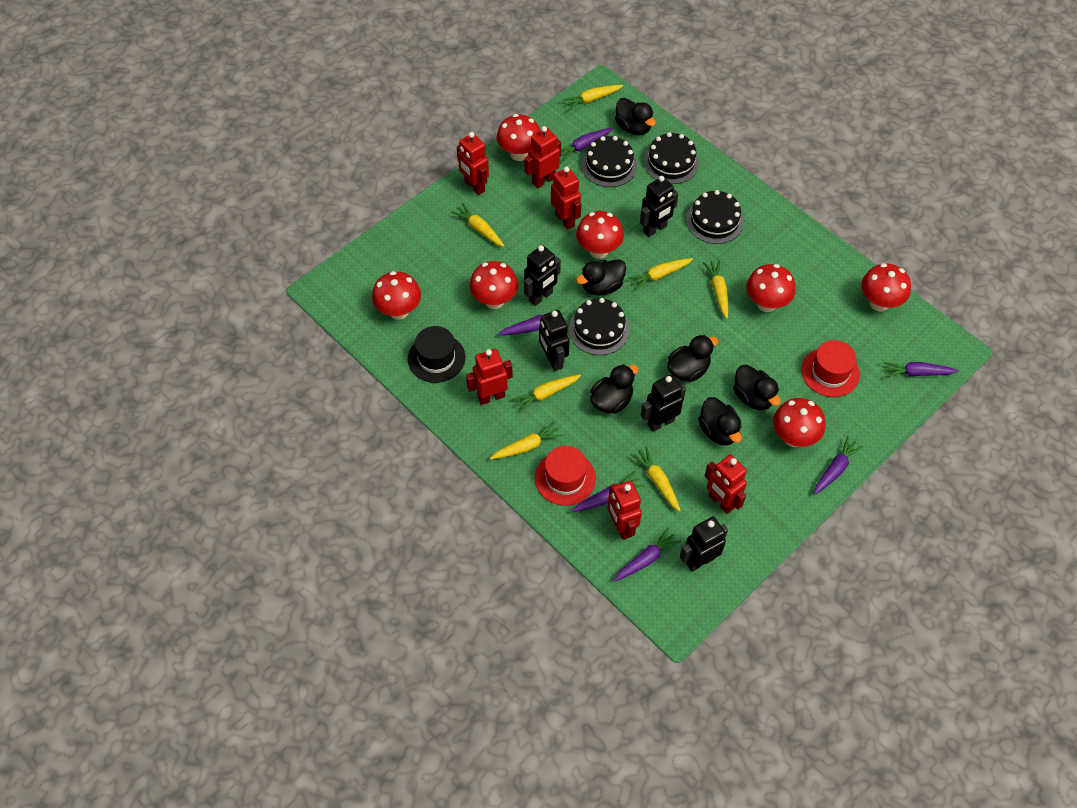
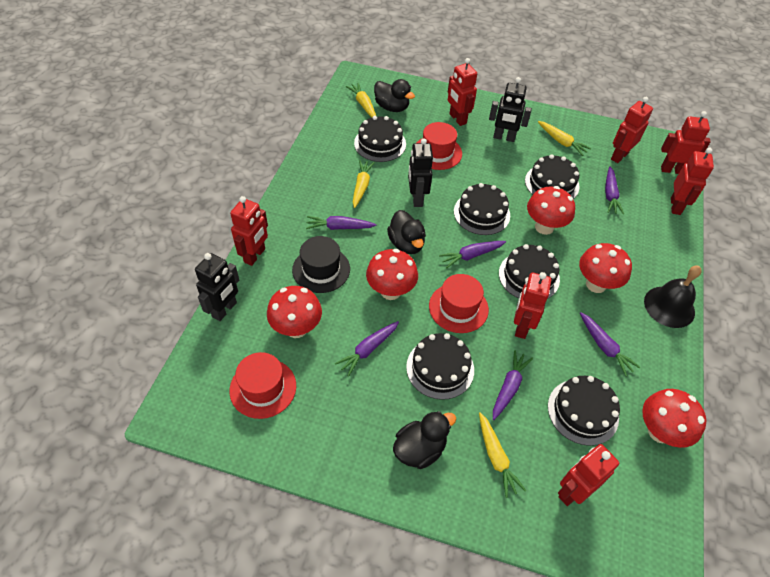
black bell: none = 0 -> [644,266,702,328] = 1
black cake: [569,298,630,355] [582,136,637,187] [644,132,699,184] [686,190,744,244] = 4 -> [354,116,406,162] [406,333,474,400] [454,183,510,235] [499,244,560,298] [525,154,579,199] [548,376,620,446] = 6
black duck: [576,259,626,296] [590,364,638,414] [615,98,656,135] [667,335,718,382] [698,397,742,446] [733,365,781,410] = 6 -> [374,79,415,112] [387,210,426,254] [393,411,456,469] = 3
black robot: [524,245,561,306] [539,310,569,371] [640,176,679,237] [641,374,686,432] [680,517,728,572] = 5 -> [195,253,239,321] [408,138,433,207] [489,77,532,142] = 3
red hat: [535,446,596,506] [801,340,860,397] = 2 -> [229,352,296,419] [417,122,462,170] [429,274,489,333] = 3
red mushroom: [372,271,421,320] [469,261,518,309] [497,114,540,161] [576,211,624,258] [746,264,795,312] [773,398,826,447] [861,263,911,311] = 7 -> [267,286,322,338] [366,249,418,300] [527,186,575,235] [579,243,632,293] [642,389,706,448] = 5
red robot: [457,132,489,195] [466,349,513,405] [524,126,561,189] [551,167,581,230] [608,481,642,540] [705,454,747,514] = 6 -> [230,196,268,266] [448,58,477,126] [514,272,551,339] [558,444,619,506] [611,97,653,163] [661,111,711,174] [671,148,714,215] = 7
yellow carrot: [451,203,504,247] [490,422,563,460] [512,374,581,413] [562,85,623,110] [628,258,693,290] [631,447,681,512] [703,260,728,319] = 7 -> [346,83,376,118] [353,160,375,208] [479,412,526,498] [538,121,591,156] = 4

